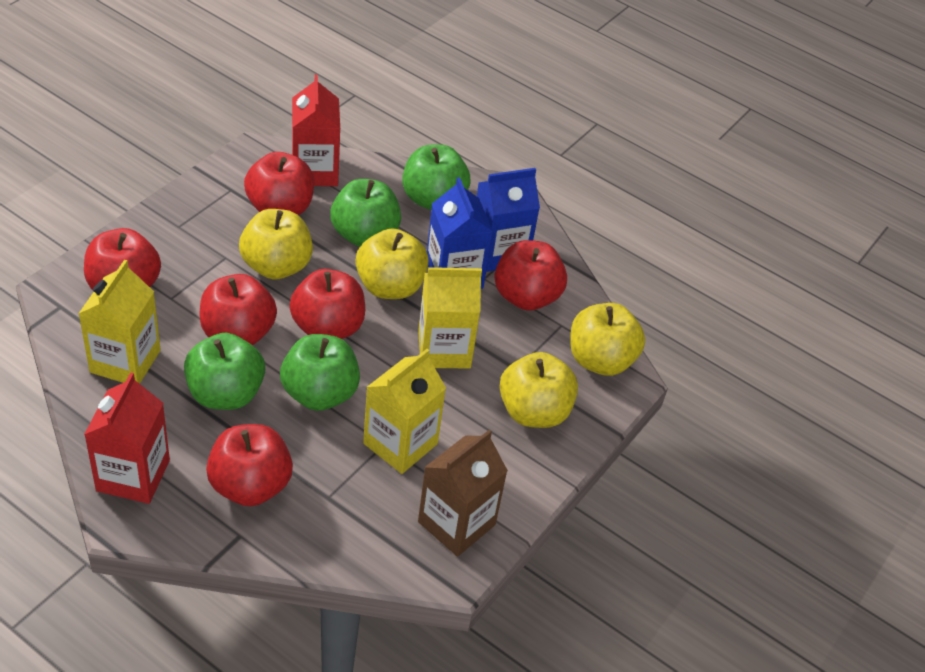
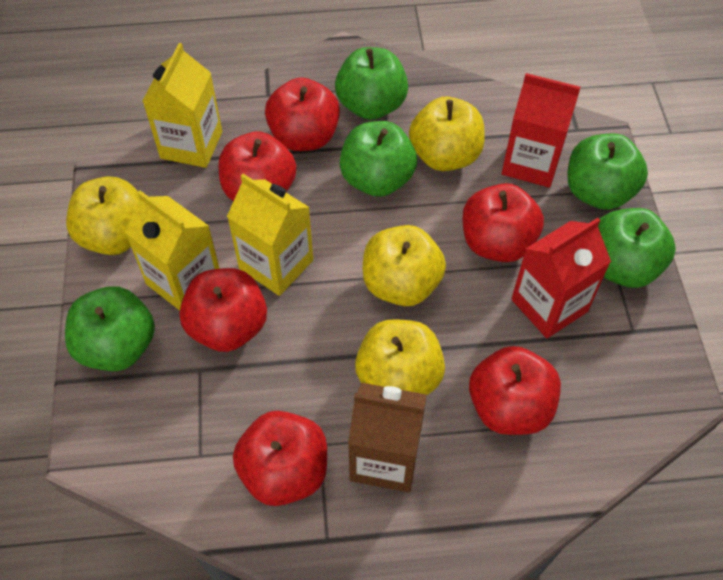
blue carton: [427,177,493,289] [477,168,540,272] = 2 -> none = 0
green apple: [184,333,265,410] [280,334,360,411] [330,179,401,247] [402,144,470,210] = 4 -> [65,286,155,371] [335,47,408,120] [340,121,417,197] [567,133,648,210] [598,208,676,288] = 5

